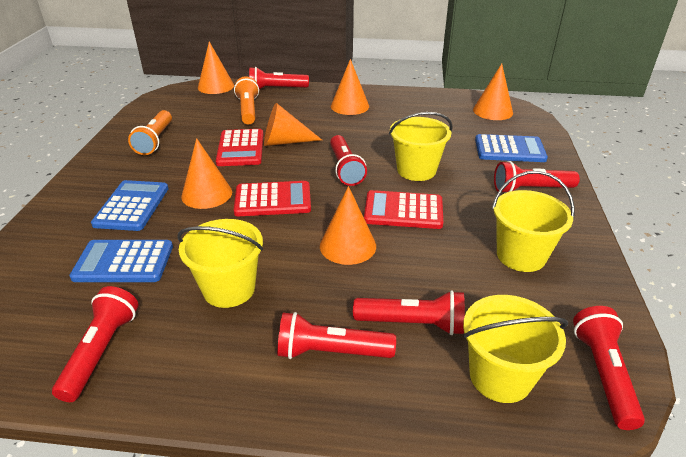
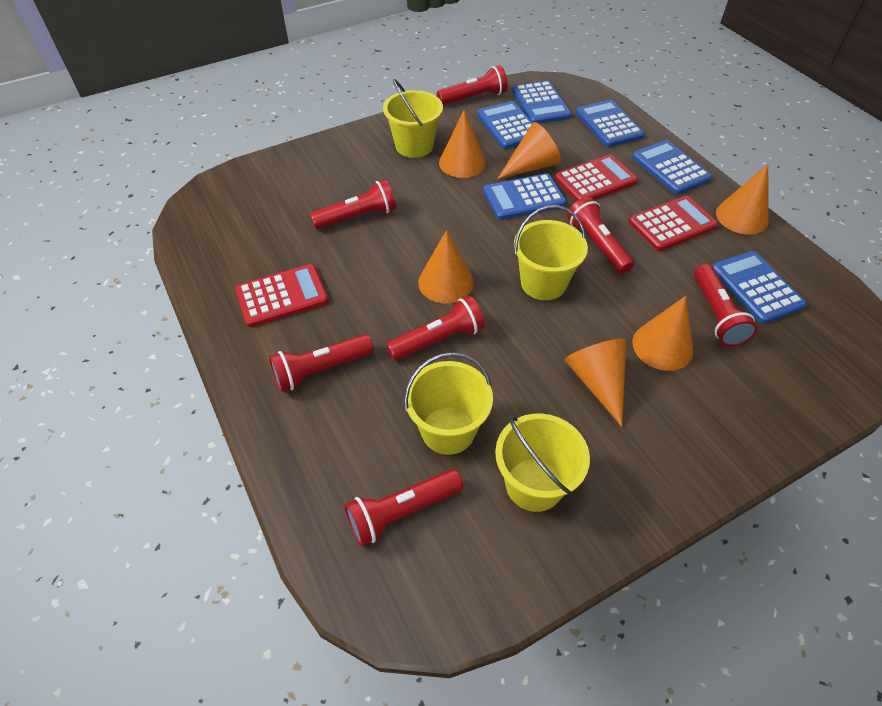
blue calculator: [69,240,173,282] [91,180,169,231] [475,134,548,162] = 3 -> [477,101,533,149] [483,173,566,220] [512,81,572,124] [576,100,645,147] [632,140,712,194] [712,251,807,324] = 6
orange flashlight: [128,110,172,155] [234,76,259,124] = 2 -> none = 0

